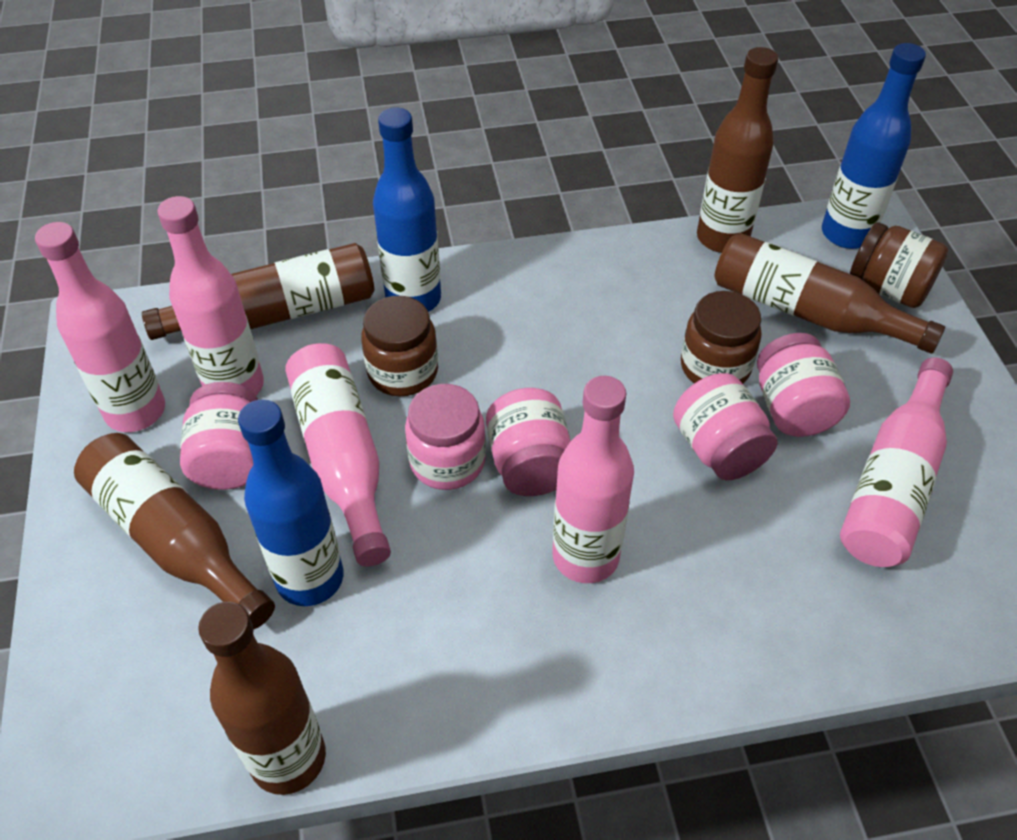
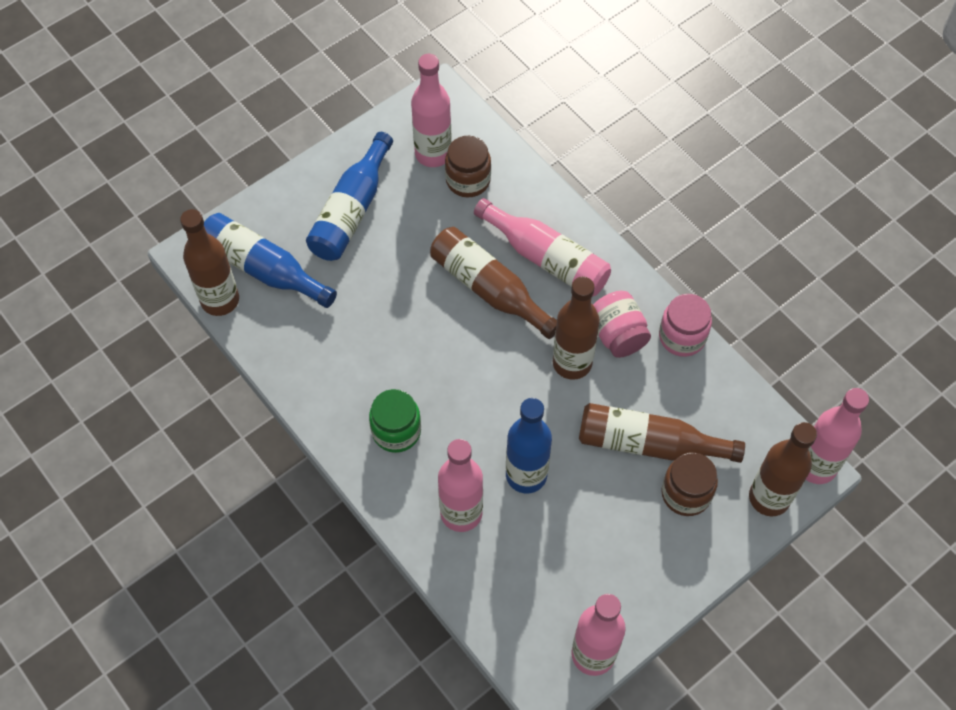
brown jar: [361,296,438,396] [681,291,762,384] [850,222,948,308] = 3 -> [445,136,491,197] [661,453,718,516] = 2
green jar: none = 0 -> [369,389,421,453] = 1
pink jar: [180,382,258,490] [405,384,486,490] [486,388,571,496] [673,373,777,480] [757,333,850,437] = 5 -> [593,291,651,358] [659,294,712,357] = 2

